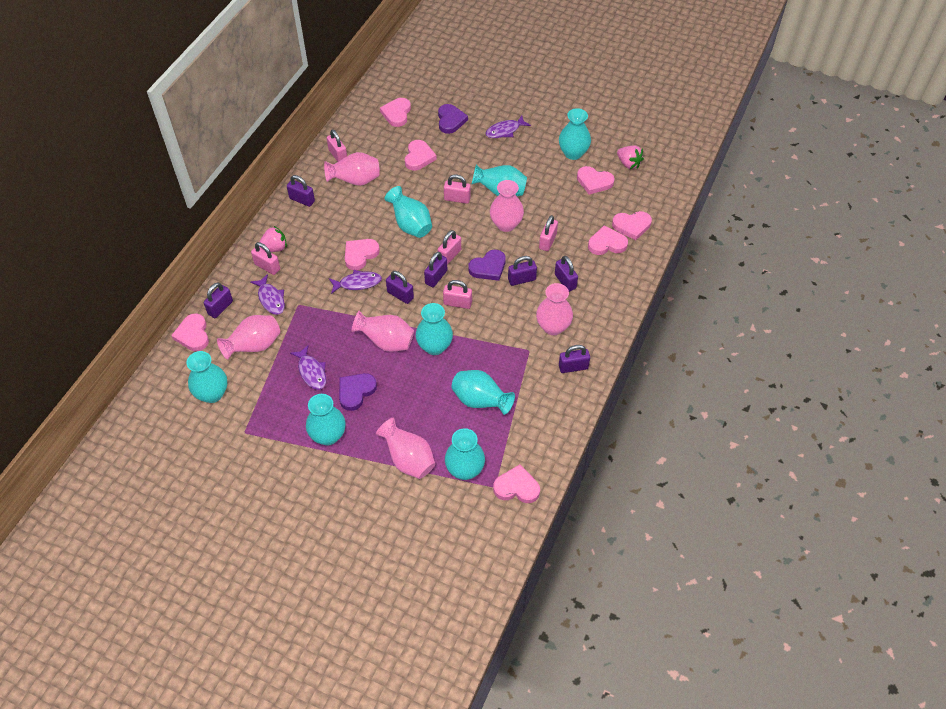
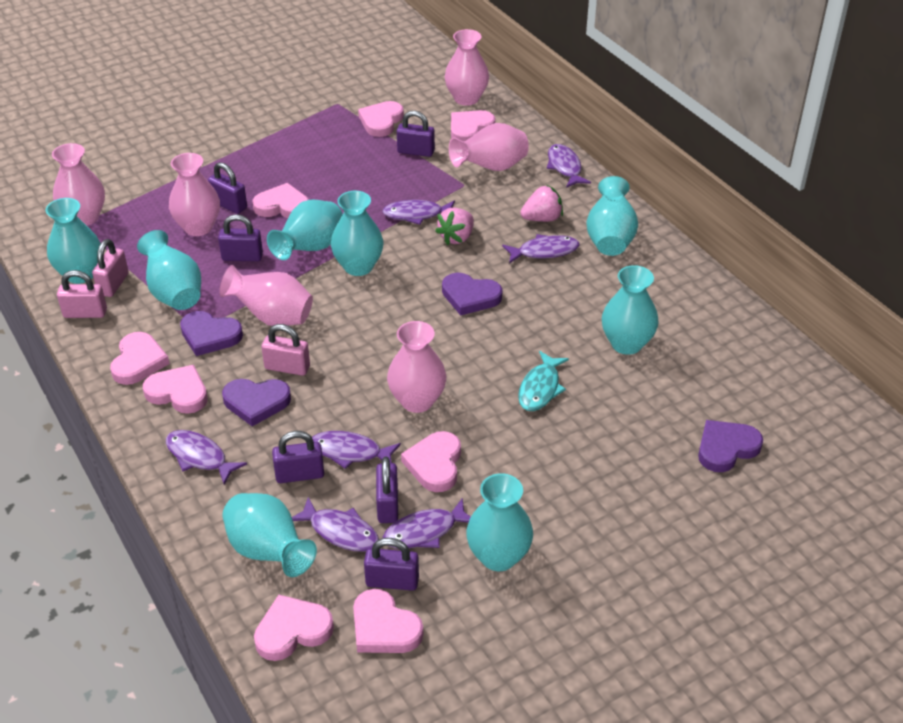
pink padlock: [251,242,280,275] [327,129,347,162] [438,230,461,265] [443,280,472,309] [444,175,471,204] [539,215,558,251] = 6 -> [57,270,107,318] [92,239,129,297] [261,324,310,376] = 3
purple fish: [250,274,285,315] [290,345,326,390] [329,270,382,294] [485,116,531,138] = 4 -> [166,430,247,485] [292,497,379,552] [312,431,401,469] [382,200,455,225] [383,498,471,549] [502,234,579,264] [547,144,591,188] = 7
purple heart: [339,373,377,411] [438,104,468,134] [468,250,506,281] = 3 -> [180,311,243,356] [222,379,291,426] [442,273,503,316] [698,420,763,472] = 4
purple padlock: [204,283,233,318] [287,175,315,207] [386,271,414,304] [424,252,447,287] [508,256,537,286] [555,256,578,292] [559,345,590,373] = 7 -> [208,162,247,214] [218,214,263,261] [272,431,324,483] [364,538,419,591] [376,456,398,523] [397,111,435,157] = 6
turquoise fish: none = 0 -> [518,351,569,411] = 1

